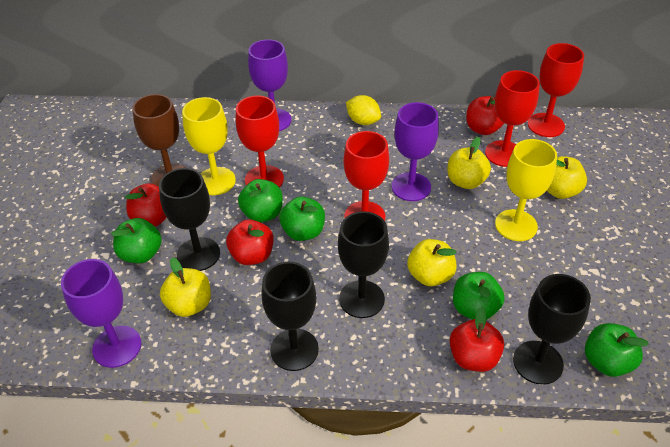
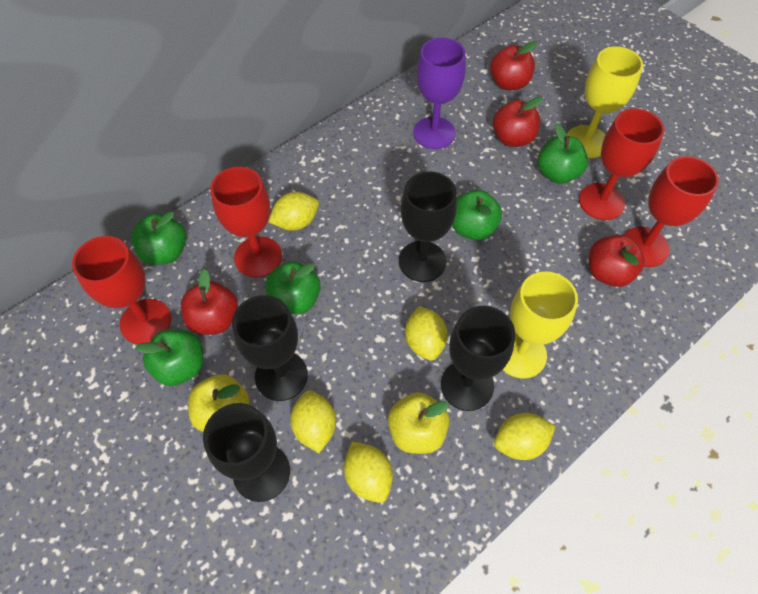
brown goblet: [132,94,187,186] = 1 -> none = 0
purple goblet: [61,259,141,368] [248,39,291,131] [392,102,439,201] = 3 -> [413,37,466,149] = 1
yellow apple: [160,258,211,317] [407,239,457,286] [447,137,491,189] [547,156,587,199] = 4 -> [188,374,250,432] [388,392,449,454] = 2
yellow lemon: [346,95,381,125] = 1 -> [268,192,319,231] [290,391,336,453] [344,441,393,503] [405,306,447,361] [494,413,556,460] = 5

